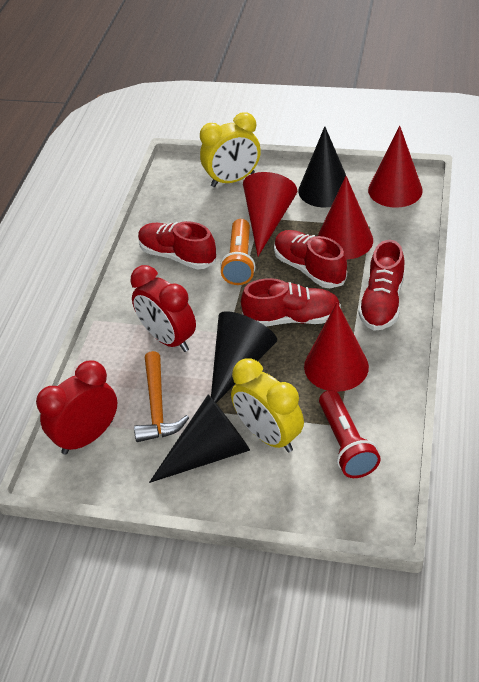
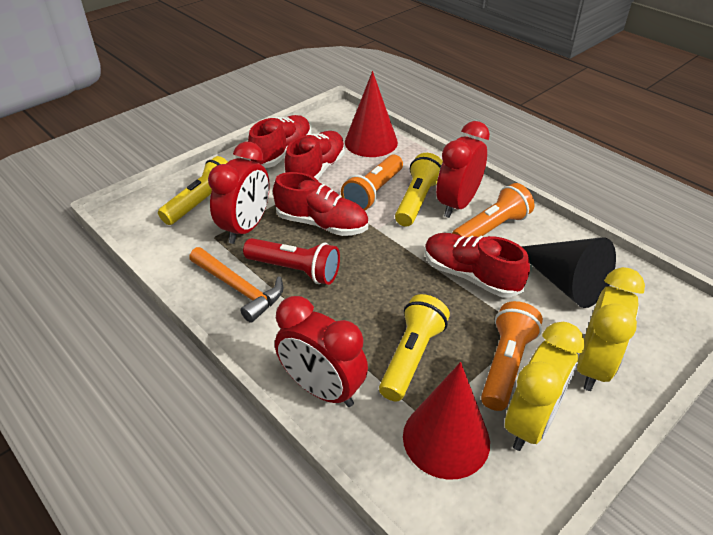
black cone: [149,394,250,483] [211,311,277,403] [298,126,349,207] = 3 -> [521,237,616,308] = 1
orange flashlight: [220,219,256,285] = 1 -> [341,155,403,210] [452,183,535,237] [481,301,543,411] = 3
red clock: [36,361,117,455] [130,265,196,352] = 2 -> [208,142,270,244] [275,296,368,407] [436,121,490,218] = 3
red cone: [243,172,297,256] [304,303,369,392] [318,176,373,260] [368,126,423,208] = 4 -> [345,71,398,157] [403,362,490,480] = 2
yellow flashlight: none = 0 -> [158,156,228,225] [379,294,450,401] [395,153,443,226] = 3

